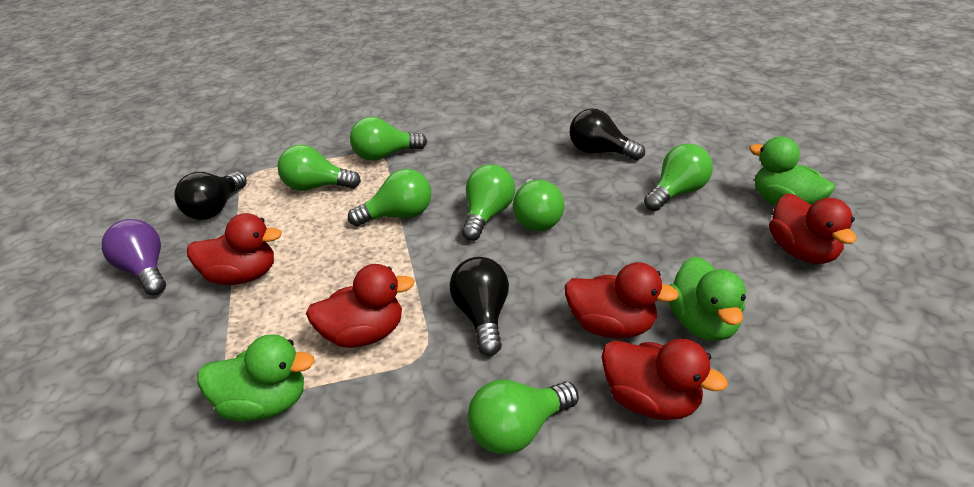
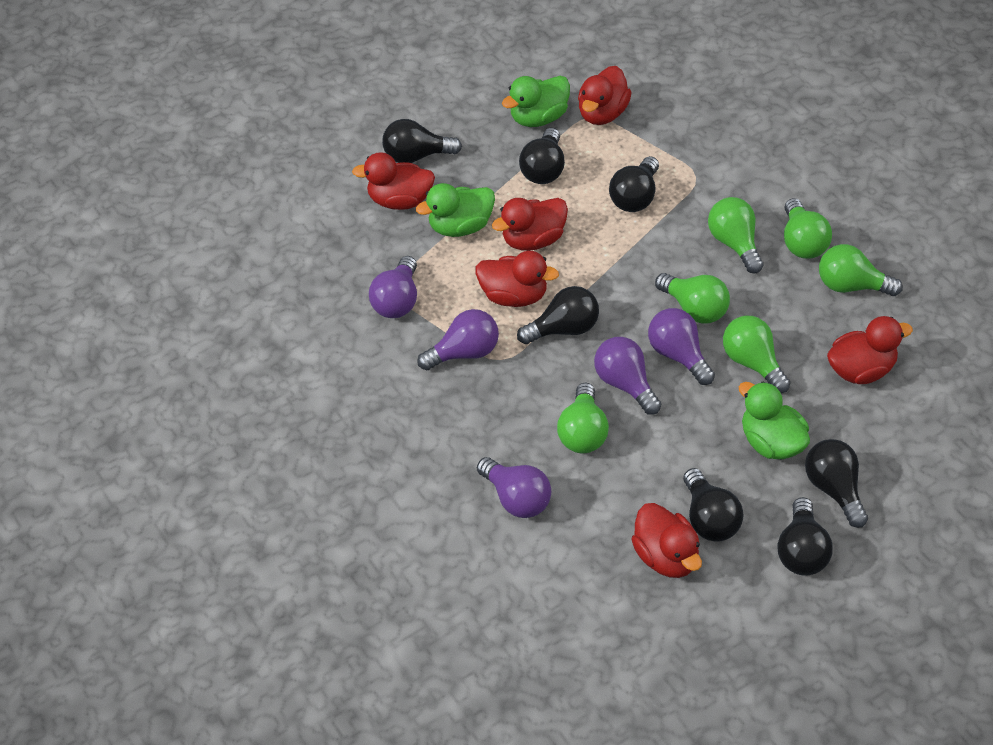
black light bulb: [174,172,247,220] [450,257,509,356] [570,109,645,160] = 3 -> [382,119,462,163] [517,286,599,344] [519,128,565,184] [609,156,659,212] [683,468,743,542] [777,497,833,576] [805,439,868,528] = 7
green light bulb: [278,145,361,191] [348,169,431,226] [350,117,427,161] [462,164,515,241] [468,379,579,454] [513,178,564,231] [644,144,713,211] = 7 -> [557,383,609,453] [655,273,730,324] [708,197,764,273] [723,316,791,393] [784,198,832,259] [819,244,903,296] = 6
purple light bulb: [102,219,166,295] = 1 -> [369,256,417,318] [417,309,499,370] [477,457,551,518] [594,337,661,415] [648,308,715,385] = 5
red duck: [187,213,282,285] [306,264,415,348] [565,262,679,339] [602,339,728,420] [769,193,856,264] = 5 -> [352,152,435,210] [476,251,559,307] [492,198,568,251] [578,66,632,125] [631,503,702,578] [827,316,913,384] = 6

